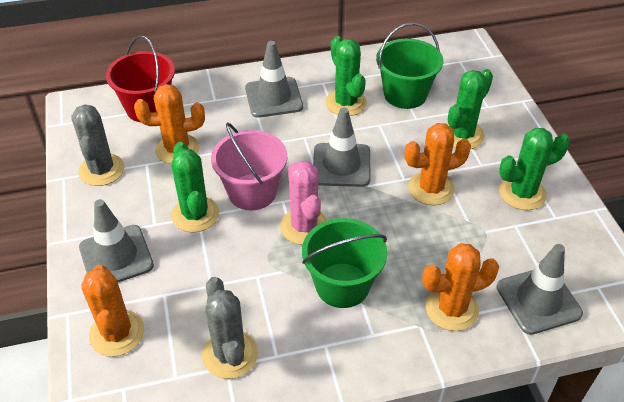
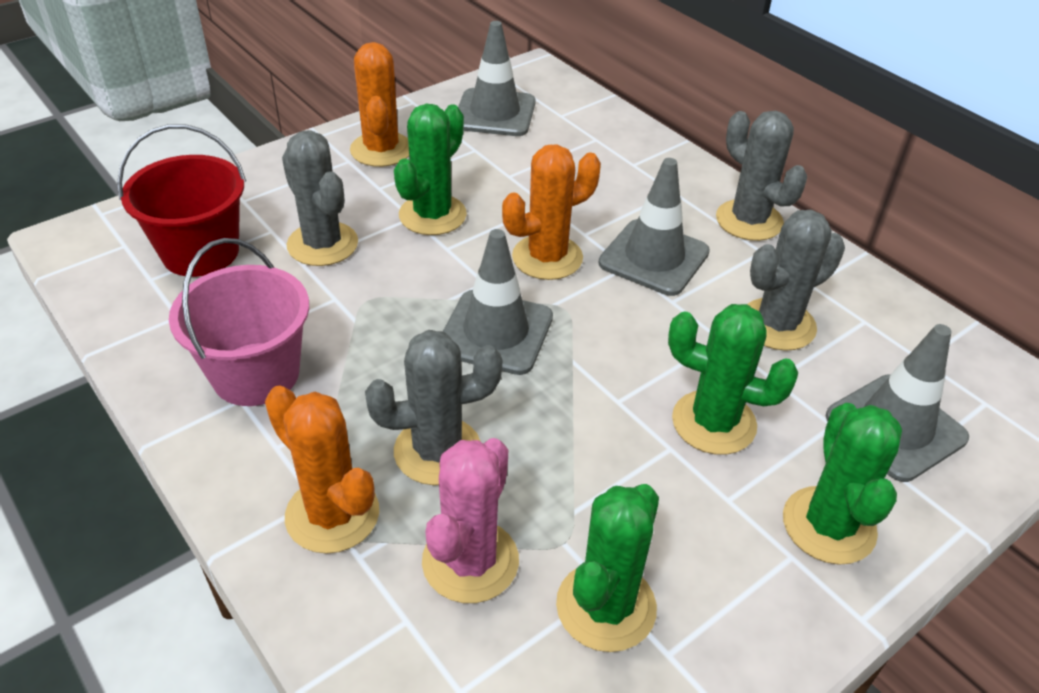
green bucket: [302,218,387,308] [376,23,443,109] = 2 -> none = 0
grey cactus: [71,104,125,186] [202,277,258,379] = 2 -> [282,130,358,266] [365,330,502,485] [716,111,807,241] [747,210,845,351] = 4
orange cactus: [81,265,144,357] [134,84,205,164] [404,123,471,205] [422,243,499,331] = 4 -> [265,386,379,554] [350,42,409,167] [502,144,601,280] = 3

